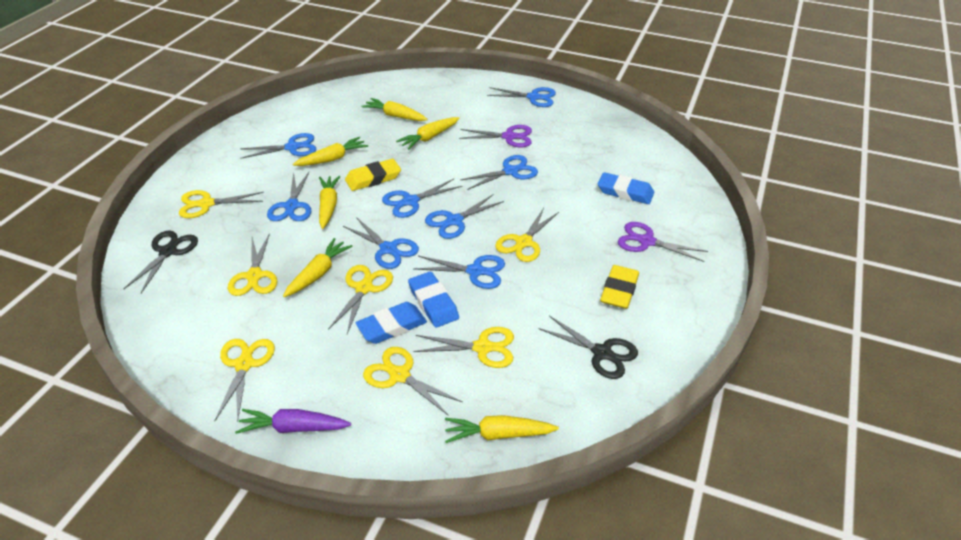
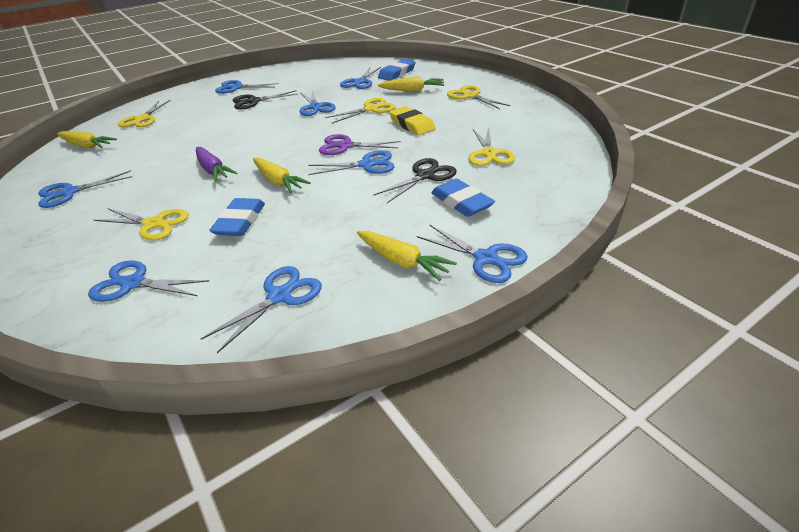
purple scissors: [459,125,532,147] [618,222,708,262] = 2 -> [319,134,401,155] = 1
yellow carrot: [283,238,352,297] [293,137,368,166] [319,176,340,229] [362,98,428,121] [396,117,459,150] [445,415,559,443] = 6 -> [57,131,117,148] [253,157,311,193] [357,231,457,281] [378,76,444,92] = 4
yellow eraser: [345,159,401,191] [600,265,639,309] = 2 -> [389,106,436,135] = 1
yellow scissors: [179,190,264,218] [215,339,275,422] [228,233,277,296] [328,265,393,334] [363,347,462,416] [413,327,514,368] [495,208,559,262] = 7 -> [94,208,189,241] [118,100,171,127] [325,98,396,123] [447,85,510,109] [468,128,515,166] = 5

